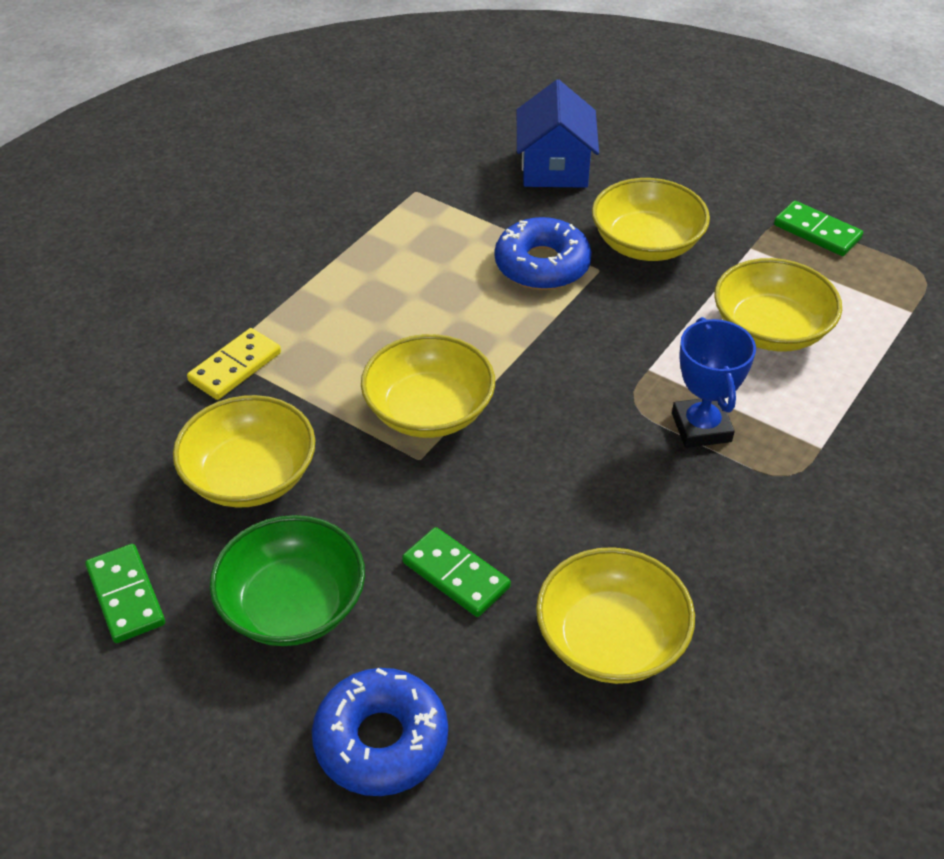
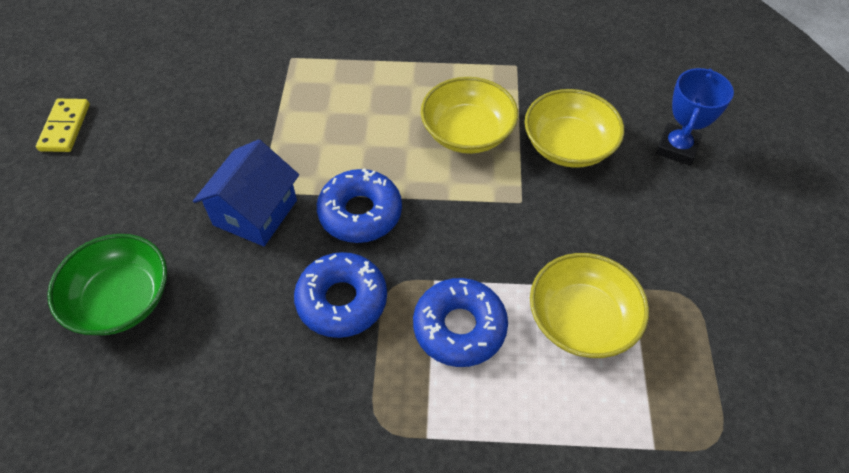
blue donut: [312,668,448,796] [495,217,592,290] = 2 -> [294,252,387,338] [317,168,402,243] [413,278,508,367] = 3
green domino: [85,544,165,643] [402,527,511,617] [774,201,863,256] = 3 -> none = 0
yellow bowl: [173,395,315,508] [361,334,495,438] [536,547,695,684] [592,178,710,261] [714,258,842,352] = 5 -> [421,77,518,154] [525,89,624,168] [530,253,649,358] = 3

